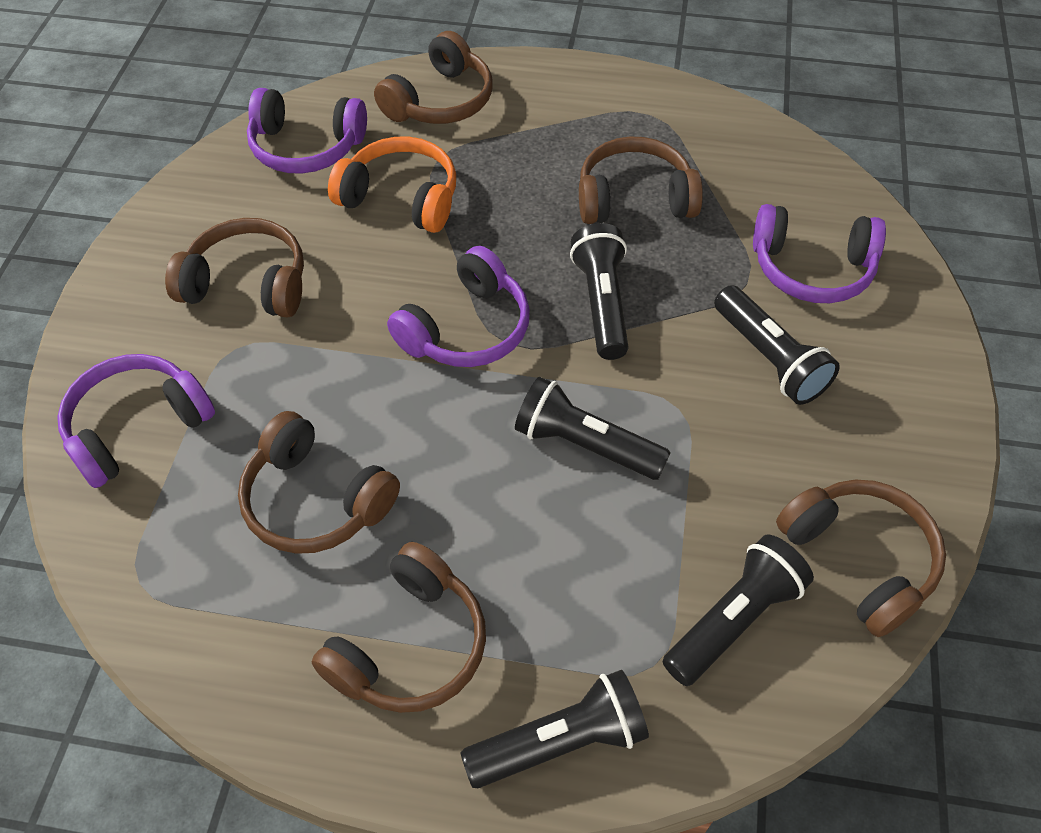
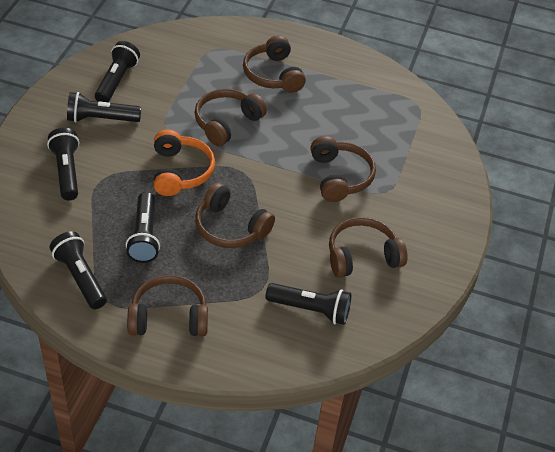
black flashlight: [461,670,649,788] [515,377,671,480] [570,223,628,360] [663,535,814,686] [714,285,840,405] = 5 -> [47,128,79,200] [50,231,107,309] [67,92,141,123] [95,41,140,102] [126,192,160,263] [266,283,351,325] = 6
purple headphones: [57,354,215,488] [247,88,367,174] [387,246,530,367] [753,204,886,303] = 4 -> none = 0

